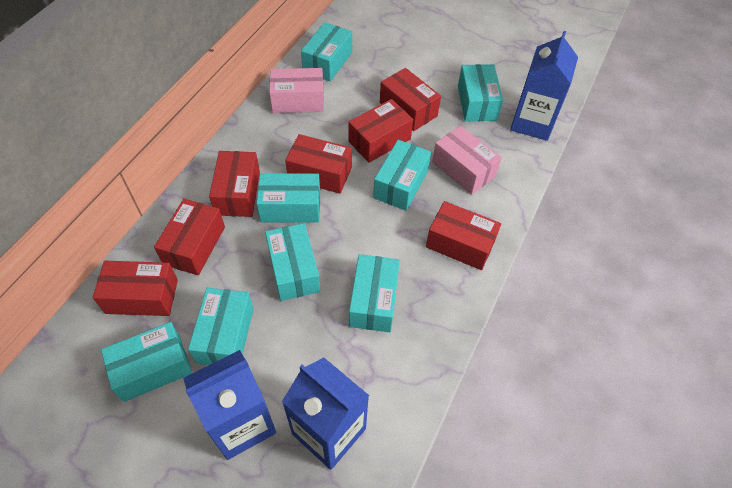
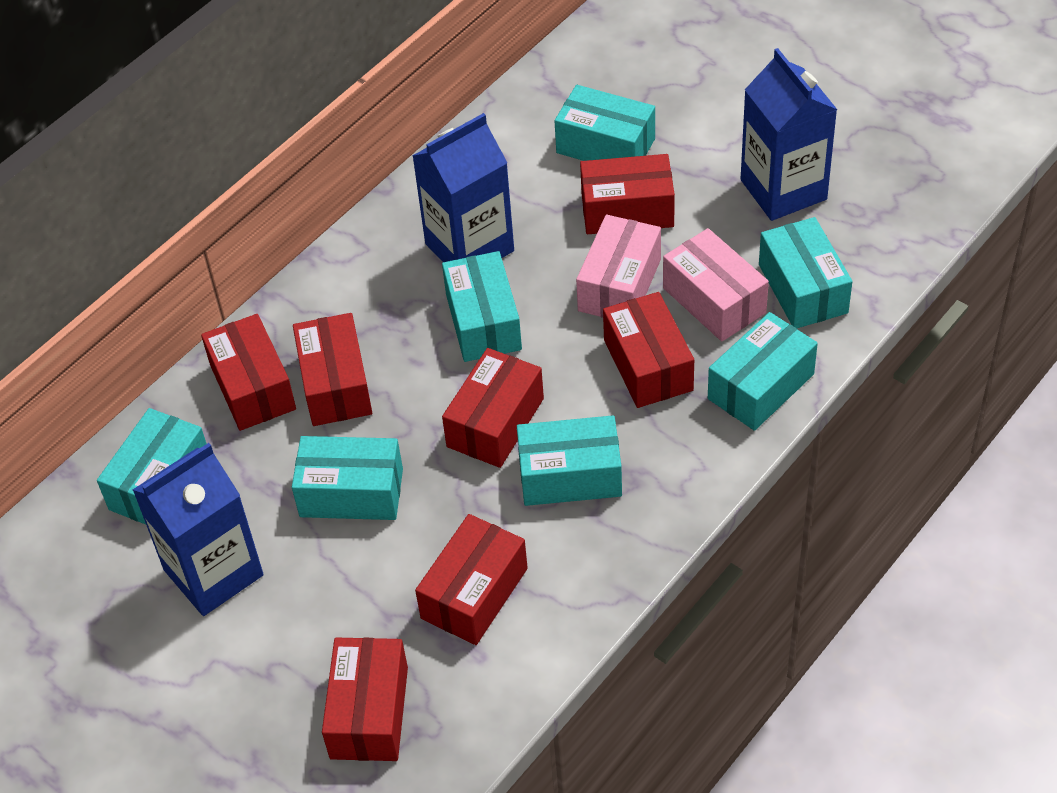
turquoise box: [101,322,192,402] [188,288,254,365] [256,173,320,223] [265,223,320,301] [301,22,352,82] [349,254,400,332] [373,140,431,211] [458,64,503,122] = 8 -> [97,408,207,524] [292,436,403,520] [442,251,522,362] [517,415,622,506] [555,85,655,161] [708,312,818,431] [759,217,852,328] = 7

